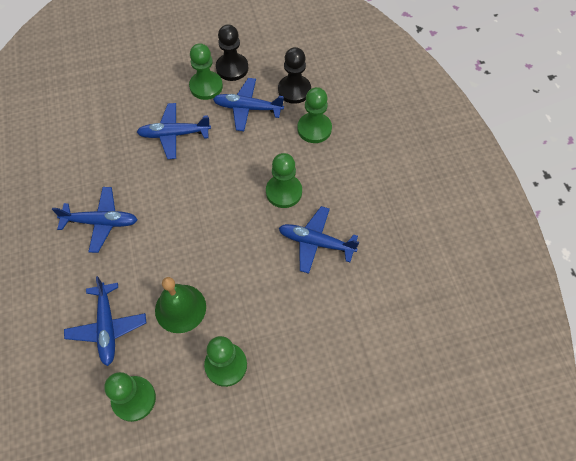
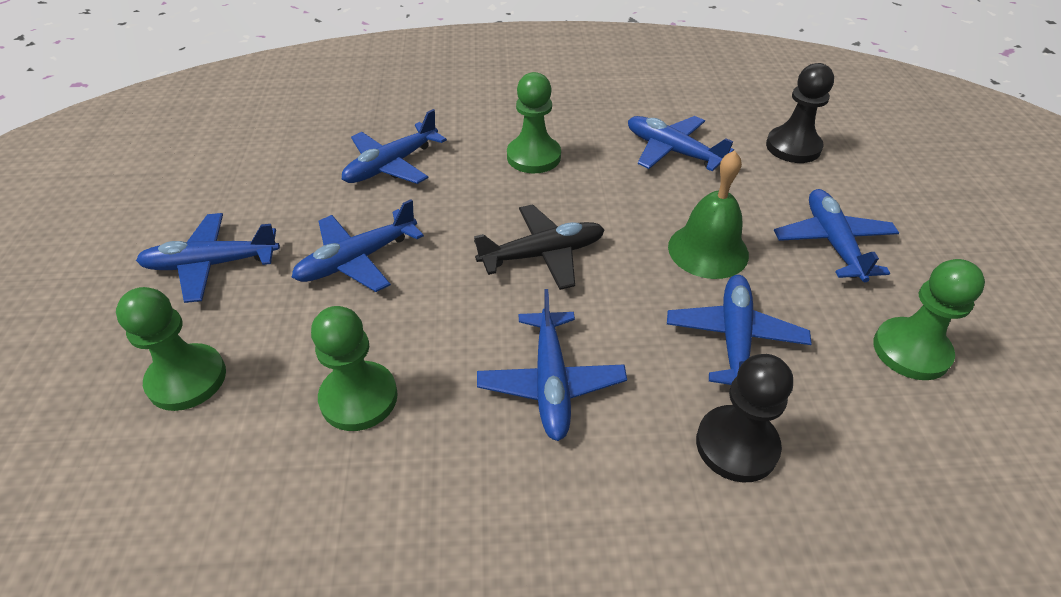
black plane: none = 0 -> [474,204,605,290] = 1
blue plane: [52,187,138,253] [64,276,146,366] [137,103,211,159] [213,78,284,131] [279,206,359,274] = 5 -> [136,213,280,303] [292,199,424,292] [342,109,447,184] [477,289,627,441] [628,116,734,171] [667,275,812,385] [774,189,899,282] = 7
green pawn: [104,372,156,422] [189,43,223,100] [204,336,247,387] [266,153,302,208] [297,87,332,143] = 5 -> [116,287,226,411] [311,306,398,431] [507,72,561,173] [873,259,985,380] = 4

